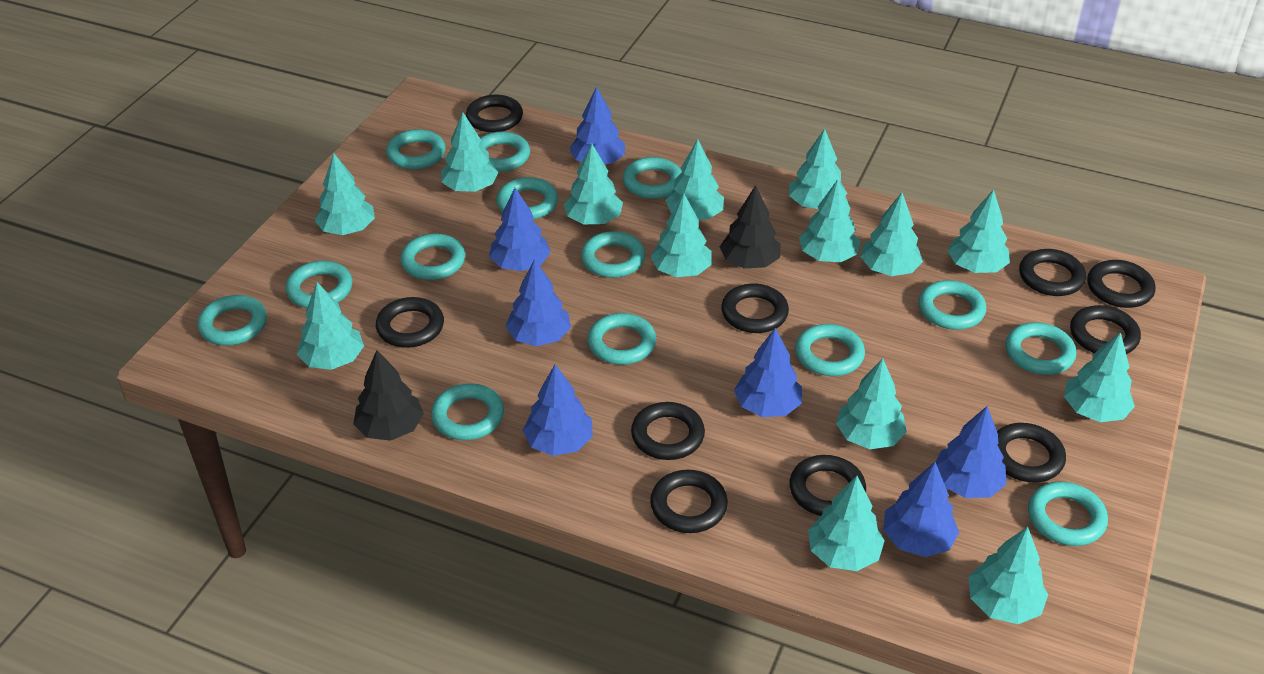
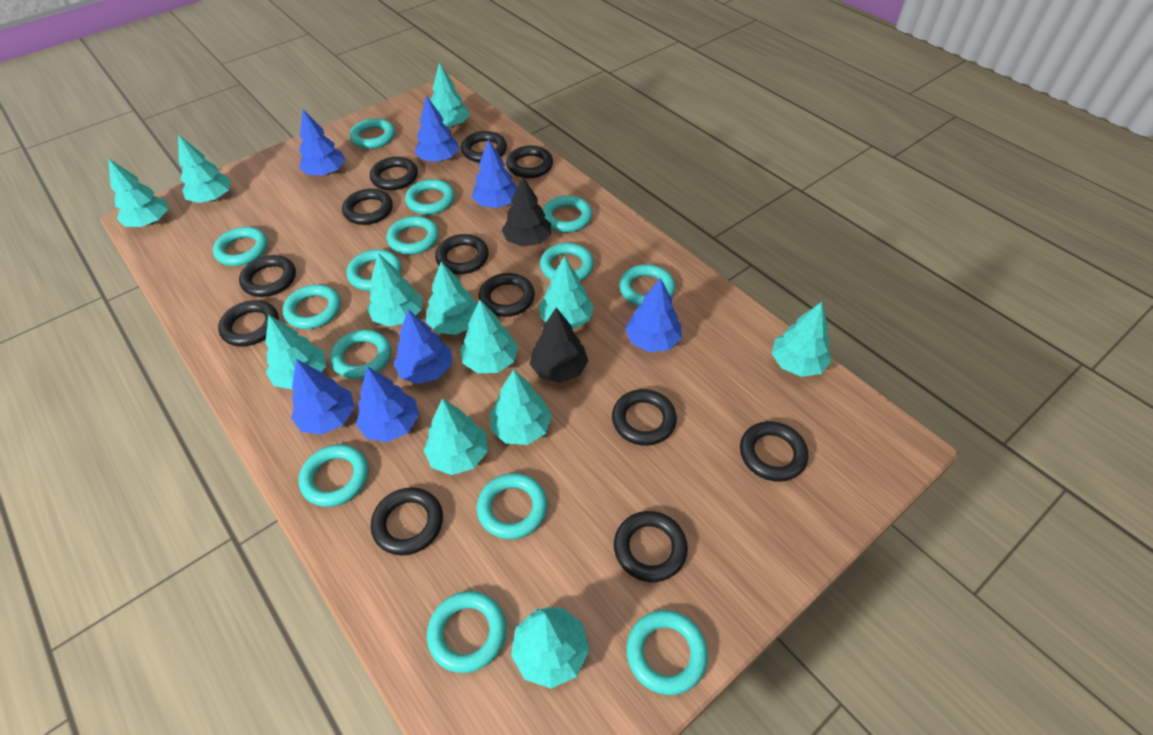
black ring: [376,297,444,348] [466,95,523,132] [631,402,705,460] [650,470,728,533] [721,284,789,333] [789,455,866,516] [997,423,1066,483] [1019,249,1086,296] [1070,305,1141,354] [1087,260,1156,308] = 10 -> [218,300,279,347] [239,255,296,297] [342,189,393,225] [370,157,418,190] [371,487,443,556] [435,234,489,274] [461,131,507,163] [479,273,535,317] [506,146,553,178] [612,389,677,446] [614,511,688,582] [740,421,808,482] = 12
turquoise tree: [297,282,364,370] [314,153,375,235] [441,112,499,192] [564,144,623,224] [650,194,712,277] [665,139,724,220] [789,129,847,209] [799,179,861,262] [808,476,885,571] [836,358,907,449] [860,192,923,276] [947,189,1010,273] [969,527,1048,624] [1064,332,1135,422] = 14 -> [108,158,168,227] [178,135,231,203] [265,315,326,390] [367,253,422,327] [423,398,488,475] [426,261,477,335] [430,62,470,128] [461,300,518,373] [490,369,552,445] [511,607,589,688] [539,256,594,329] [771,302,832,377] = 12

